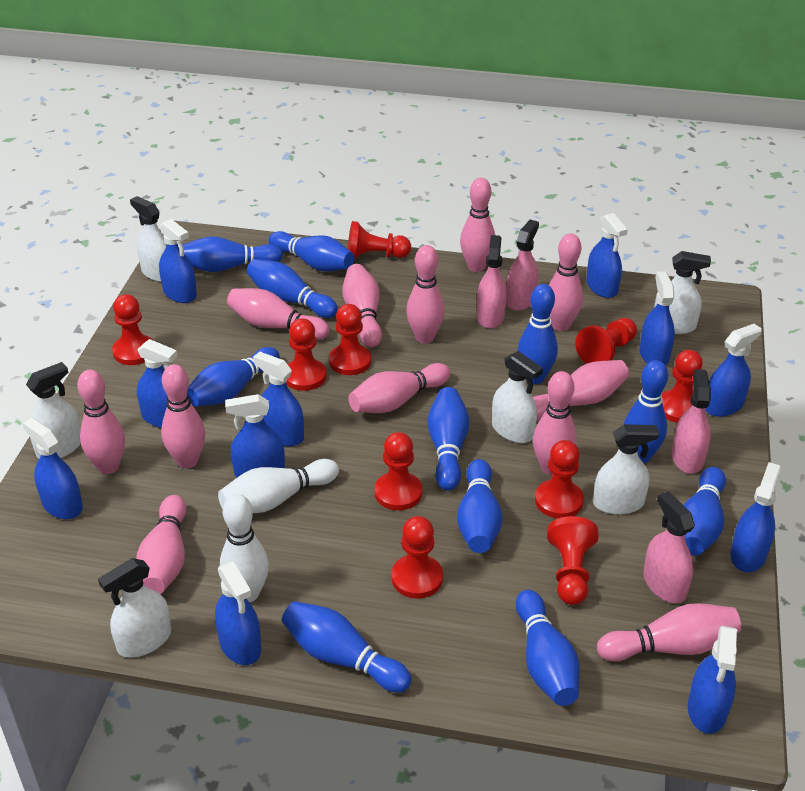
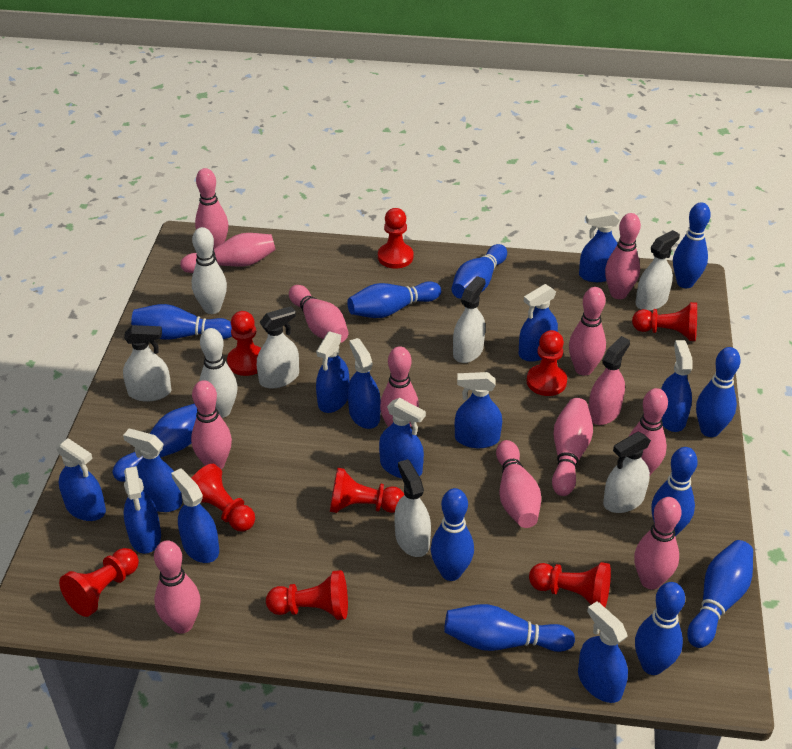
blue spray bottle: [23,418,83,519] [137,339,177,428] [159,219,197,303] [215,562,261,665] [225,394,285,477] [253,352,304,446] [586,213,628,298] [640,271,675,366] [688,626,737,734] [705,324,762,417] [730,462,781,572] = 11 -> [56,438,106,521] [123,429,182,512] [124,466,161,554] [171,468,219,563] [316,331,349,413] [348,338,381,429] [379,398,426,479] [455,372,502,448] [519,284,558,362] [578,601,628,703] [579,210,620,282] [661,340,693,432] = 12
pink spray bottle: [476,235,507,329] [506,220,539,311] [644,491,695,603] [672,369,711,474] = 4 -> [588,336,630,425] = 1
red pawn: [112,294,153,365] [286,318,327,391] [329,304,371,375] [348,221,411,259] [374,432,422,510] [392,516,443,599] [535,440,584,518] [547,516,598,605] [575,318,637,364] [662,350,703,423] = 10 -> [59,548,139,617] [192,464,255,531] [227,311,261,376] [266,570,348,620] [330,468,404,513] [378,208,413,269] [527,330,567,396] [529,562,611,607] [632,302,697,341] = 9

